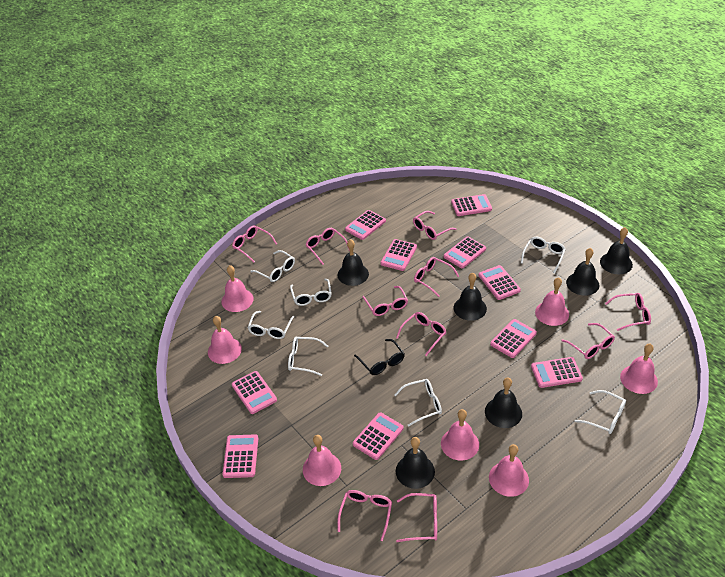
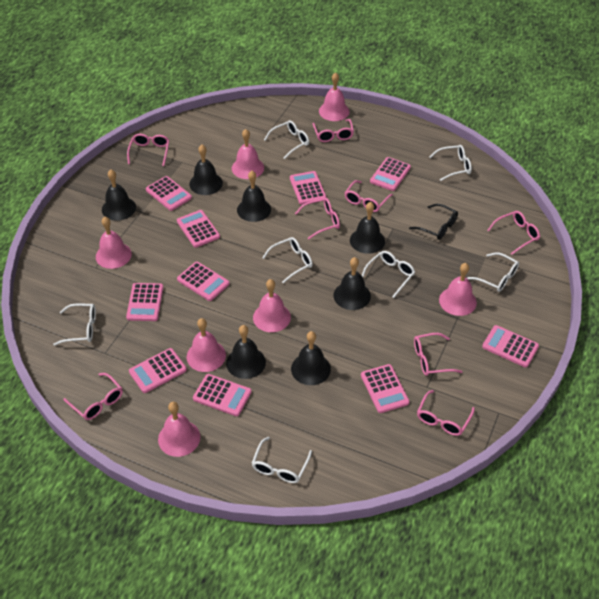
black bell: [338,239,369,286] [396,437,435,489] [454,273,487,321] [485,377,522,428] [566,248,599,296] [600,227,633,274] = 6 -> [102,169,136,221] [189,145,223,195] [226,325,266,379] [237,171,271,222] [291,331,331,385] [334,257,371,310] [350,202,385,254] = 7
pink glasses: [232,225,277,262] [305,228,350,265] [337,490,392,541] [362,286,408,316] [396,312,446,356] [396,493,437,542] [413,211,456,240] [414,257,459,297] [561,323,615,359] [605,293,651,331] = 10 -> [63,373,123,420] [127,134,169,166] [295,198,340,239] [313,119,354,142] [345,180,393,212] [414,333,462,376] [417,390,475,436] [488,211,540,255] = 8

